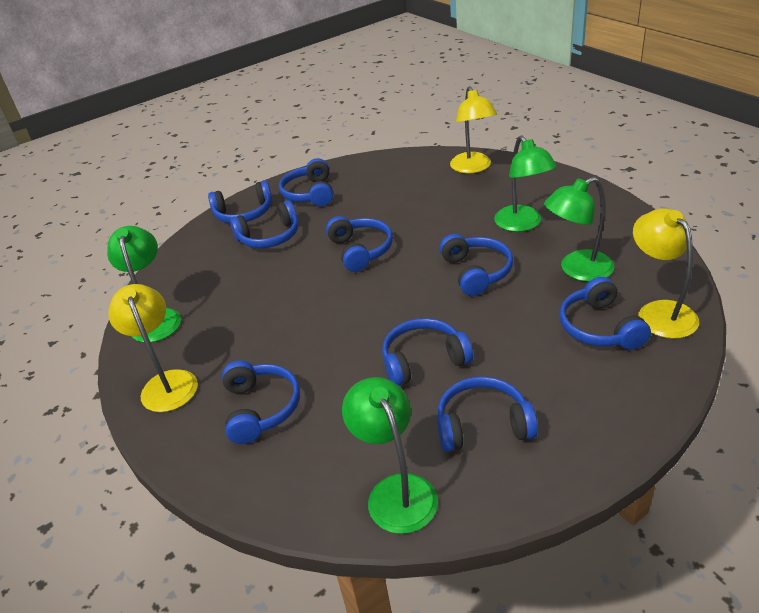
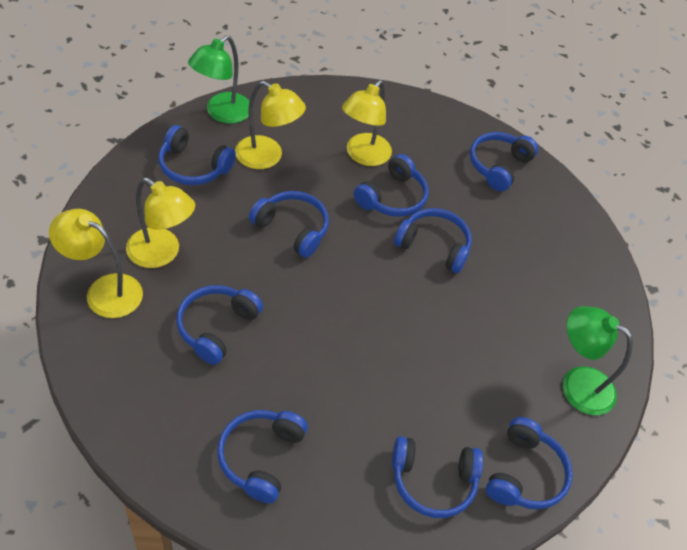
green lamp: [107,226,181,343] [342,377,438,534] [494,136,557,232] [544,177,614,282] = 4 -> [188,36,250,124] [563,306,633,415] = 2
yellow lamp: [108,284,198,412] [450,86,497,173] [633,208,699,339] = 3 -> [49,209,143,318] [126,178,195,268] [235,81,306,169] [342,80,392,166] = 4

